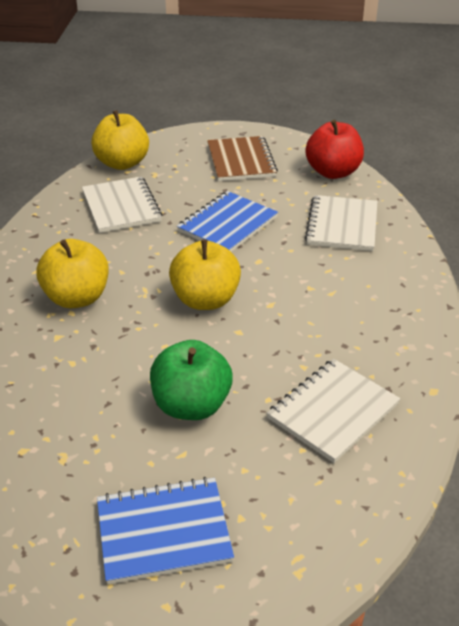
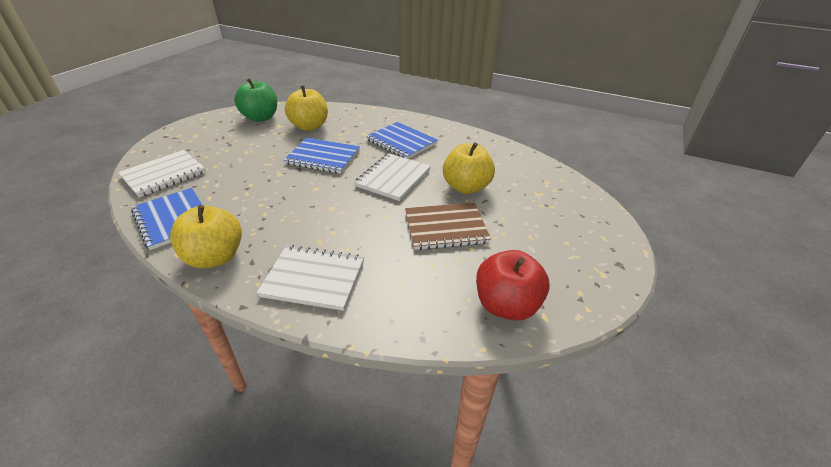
blue notebook: [97,477,234,584] [177,191,278,252] = 2 -> [131,188,202,250] [284,138,360,174] [366,122,438,159] = 3

